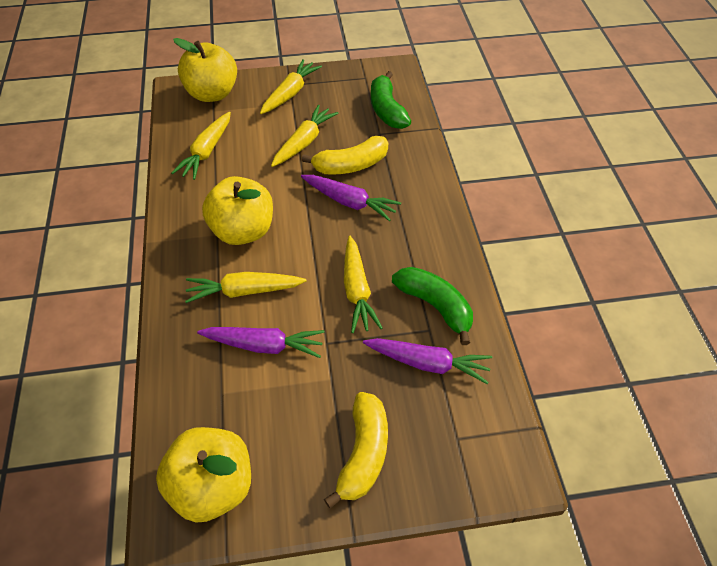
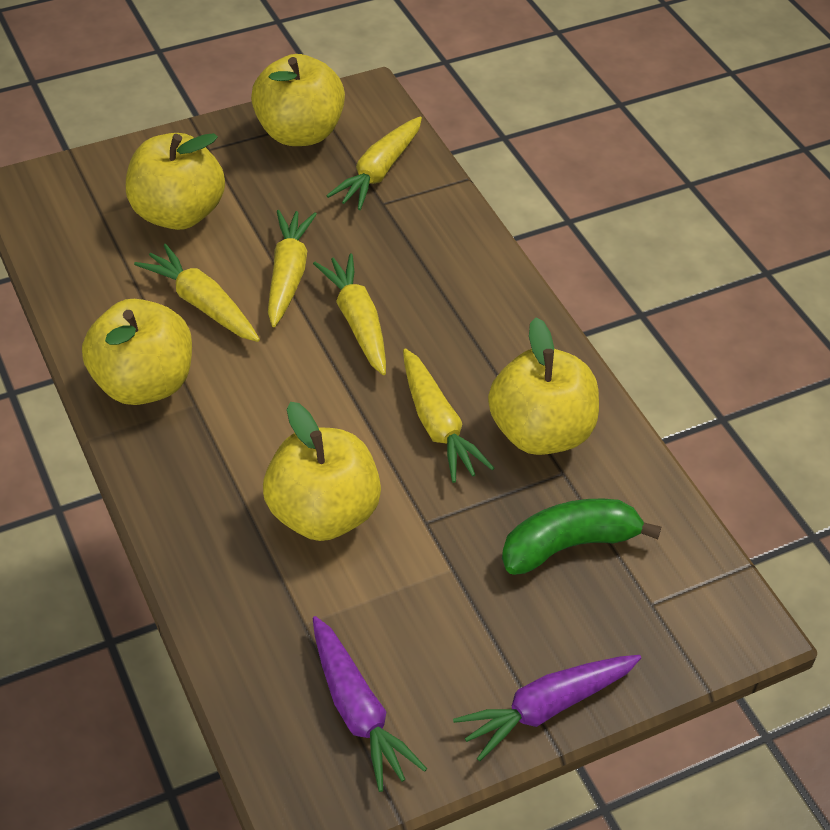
green banana: [371,71,411,129] [392,267,473,345] = 2 -> [502,498,661,575] = 1
purple carrot: [197,327,325,358] [301,175,401,221] [363,338,492,384] = 3 -> [312,616,427,792] [453,655,641,761] = 2
yellow apple: [156,427,251,523] [173,38,237,102] [202,176,273,245] = 3 -> [82,299,192,405] [126,133,225,230] [251,54,345,146] [263,402,381,541] [488,318,599,455] = 5
yellow banana: [302,136,388,175] [324,392,388,508] = 2 -> none = 0

